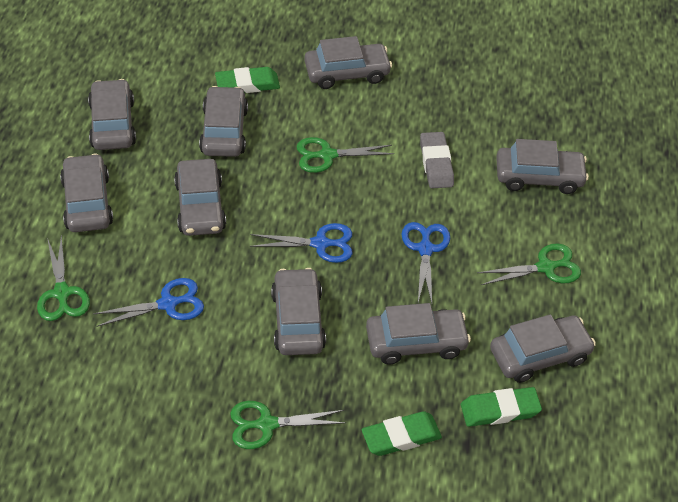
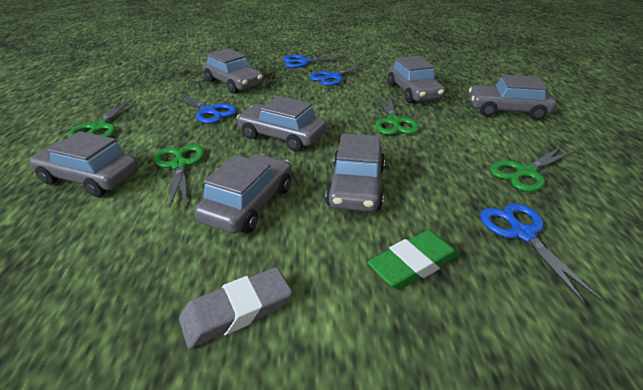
blue scissors: [93,278,204,327] [250,223,353,263] [401,222,450,303] = 3 -> [171,92,237,124] [283,55,349,68] [310,63,369,86] [480,203,603,305] = 4
green eraser: [215,67,280,93] [362,411,442,456] [461,387,542,427] = 3 -> [367,230,459,290] = 1
grey car: [60,154,113,232] [88,79,136,150] [174,159,226,236] [199,86,248,157] [271,268,326,355] [304,36,392,89] [366,303,471,364] [490,314,596,383] [496,139,589,194] = 9 -> [29,131,139,197] [194,154,291,234] [203,48,263,94] [237,96,326,151] [326,133,385,212] [388,56,445,103] [469,75,556,120] = 7

